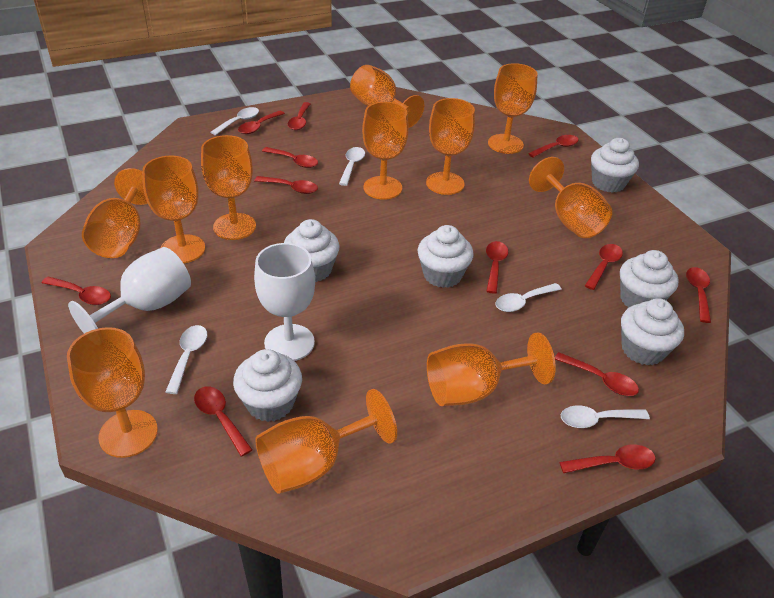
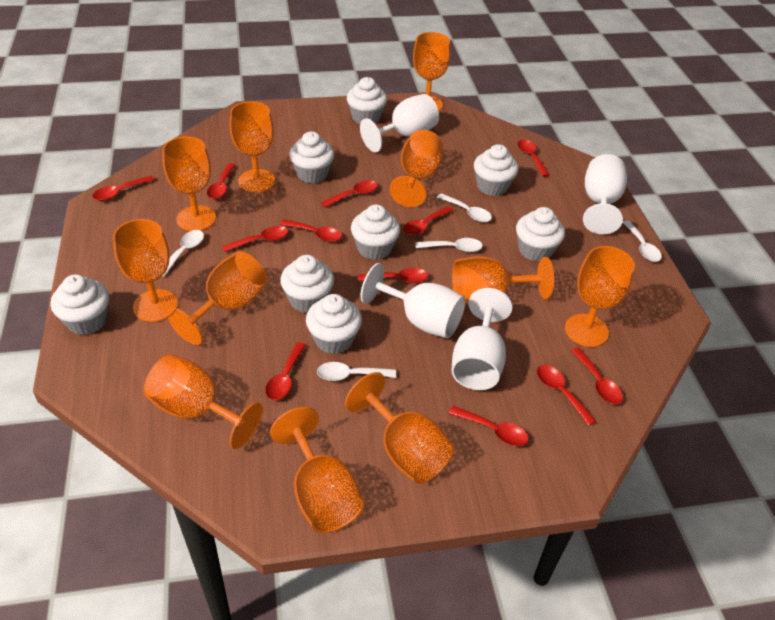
white cupcake: [233,349,302,422] [284,219,340,282] [417,225,474,288] [591,138,639,193] [620,250,679,308] [621,298,684,366] = 6 -> [51,274,109,335] [280,255,334,313] [289,131,334,183] [306,294,362,354] [347,77,387,124] [351,204,400,260] [474,144,518,196] [516,207,565,262] = 8
white goblet: [68,247,191,334] [254,243,315,361] = 2 -> [360,94,439,152] [361,263,466,338] [451,288,513,390] [583,154,627,234] = 4

